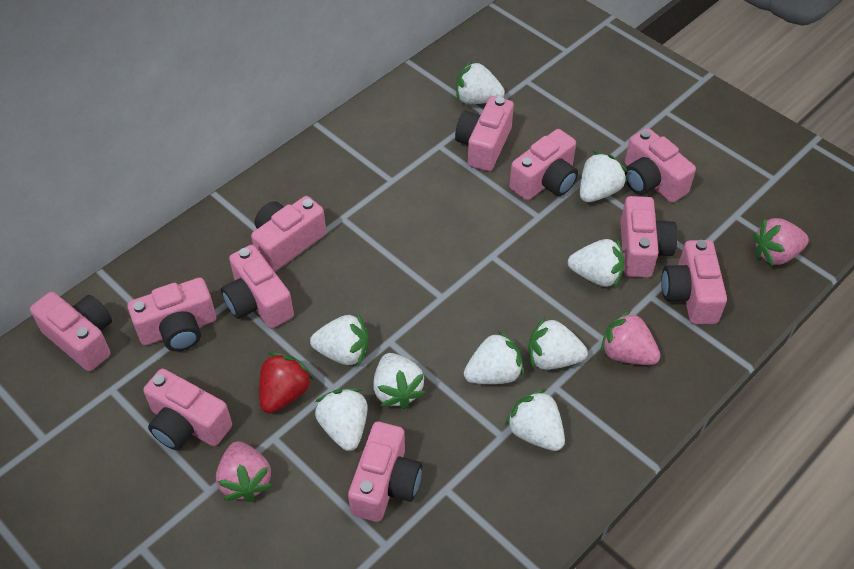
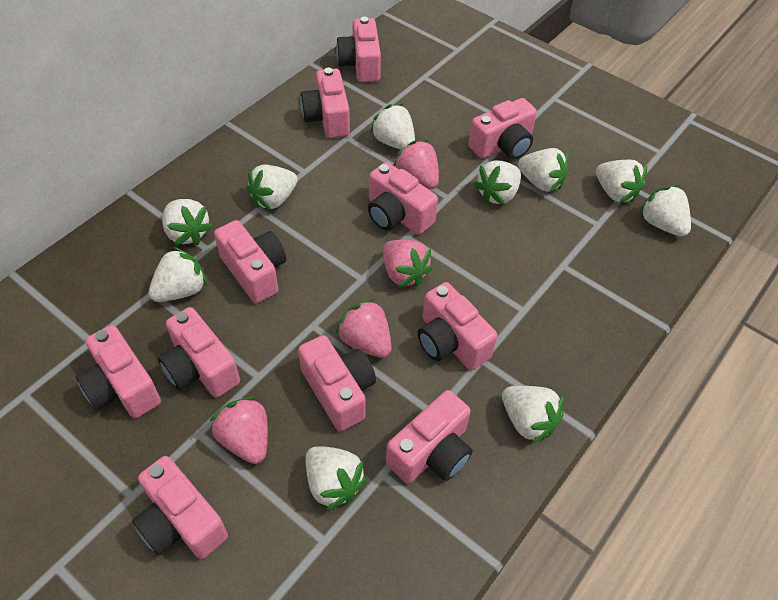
pink strawberry: [216,441,273,502] [601,310,660,365] [753,218,809,266] = 3 -> [210,397,268,464] [336,299,392,358] [383,240,433,288] [393,140,439,189] = 4
red strawberry: [259,352,314,414] = 1 -> none = 0
white strawberry: [310,314,368,366] [315,388,368,451] [373,353,425,409] [456,61,505,104] [464,330,524,384] [505,389,565,451] [528,317,588,370] [568,239,625,288] [580,151,627,202] = 9 -> [148,247,207,302] [162,199,212,245] [247,165,298,210] [305,446,368,511] [370,104,415,150] [474,160,521,205] [502,386,564,444] [518,148,568,193] [596,160,647,203] [639,185,691,236] = 10

